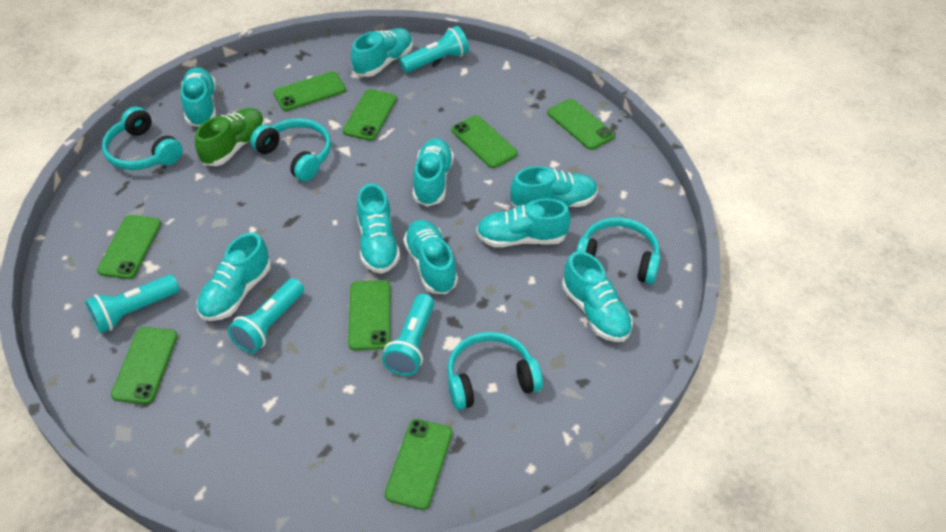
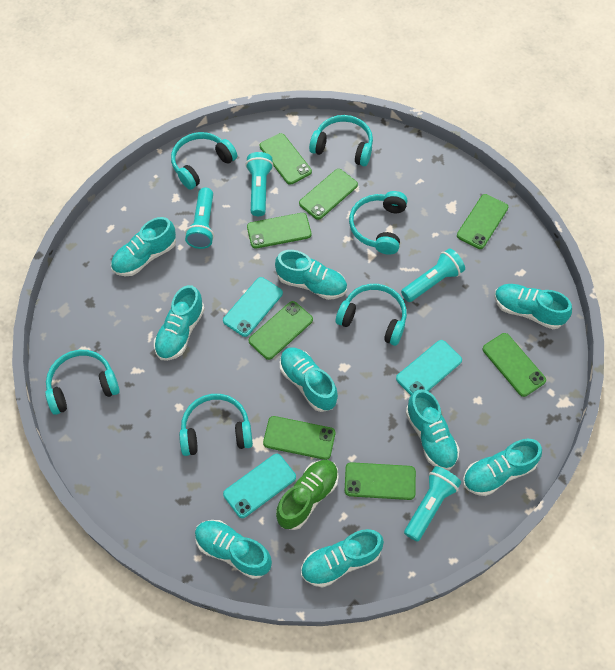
turquoise headphones: [102,107,183,170] [250,118,331,181] [447,332,543,410] [576,217,661,284] = 4 -> [45,350,120,415] [171,132,237,190] [179,394,253,456] [309,115,373,166] [336,284,407,346] [349,191,407,255] = 6
turquoise phone: none = 0 -> [223,277,283,337] [223,454,296,518] [396,340,462,395] = 3

